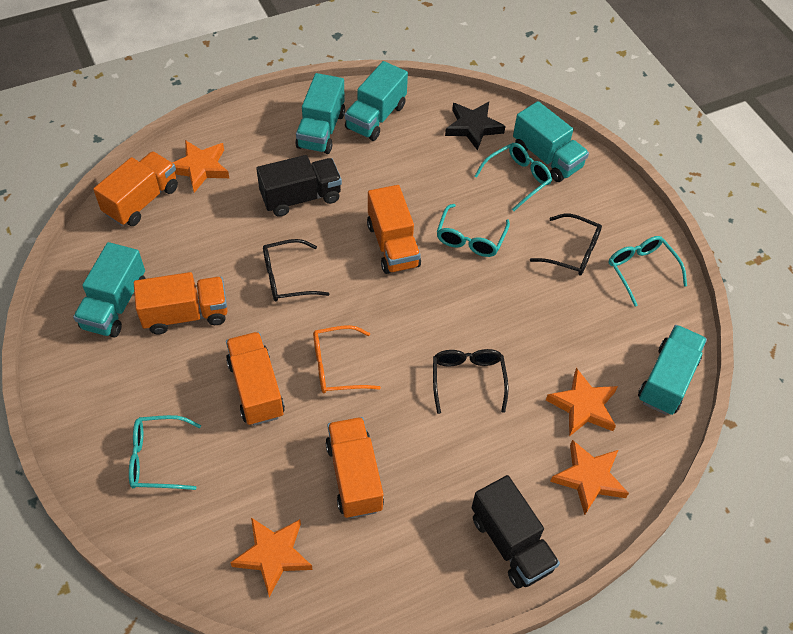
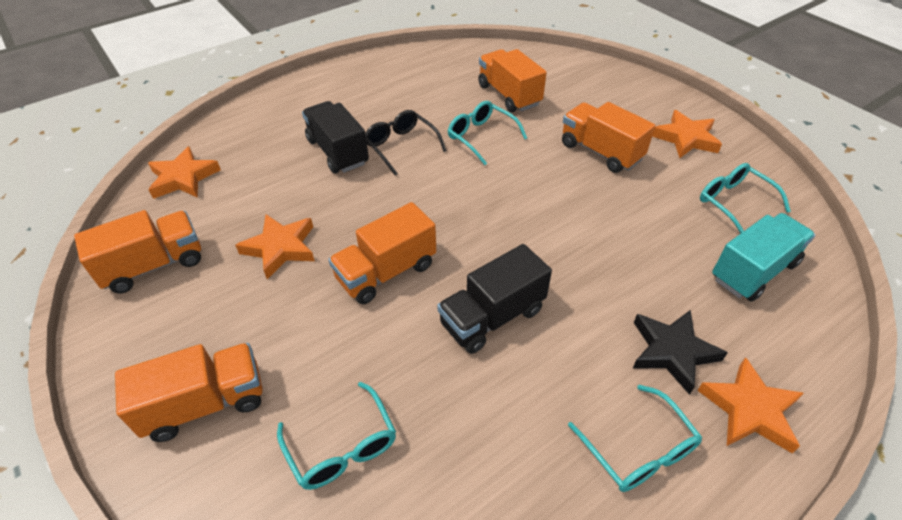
black glasses: [263,239,329,302] [433,349,509,414] [530,214,602,276] = 3 -> [365,110,447,176] = 1
orange glasses: [313,325,381,393] = 1 -> none = 0
turquoise truck: [73,242,145,337] [295,73,345,154] [345,61,408,141] [513,101,589,182] [638,325,707,415] = 5 -> [712,213,815,302] = 1

